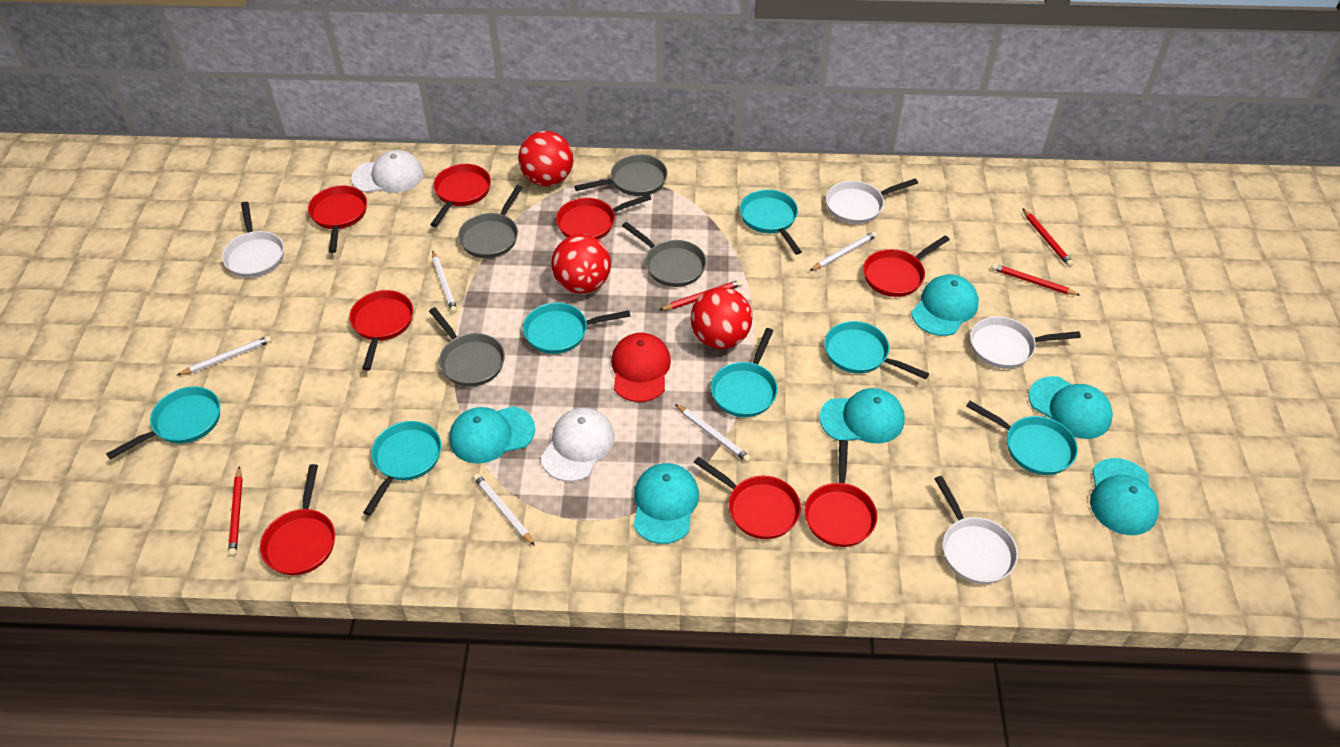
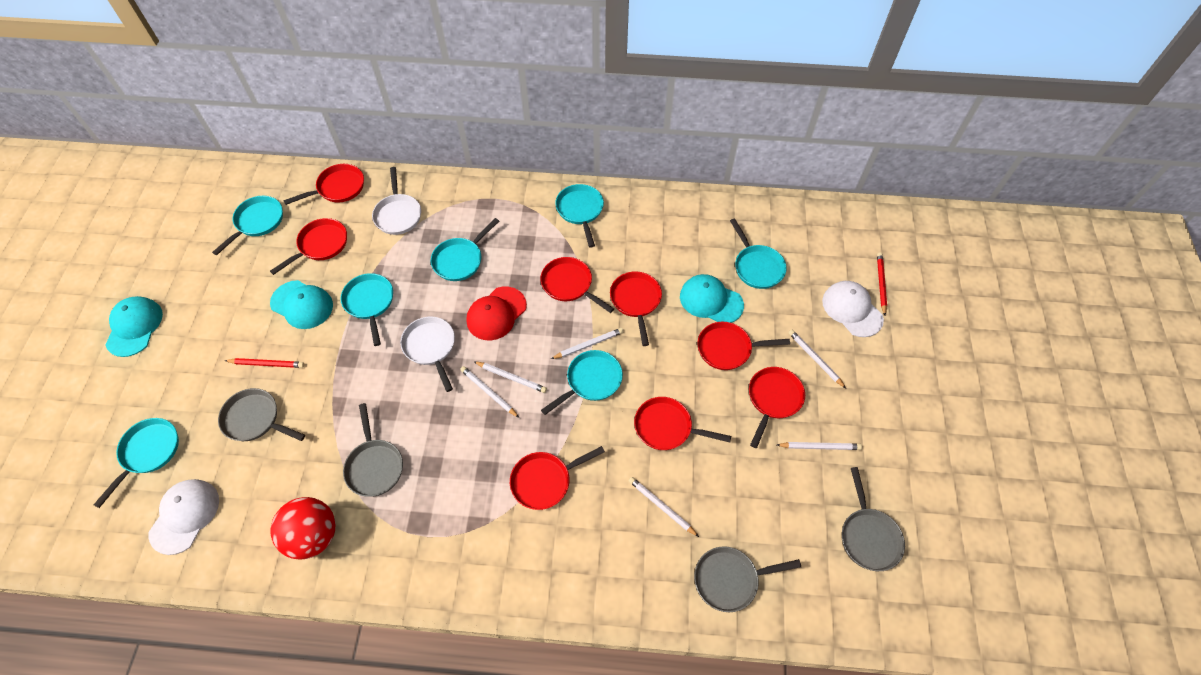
red ball: [518,131,573,186] [551,234,611,294] [690,287,753,349] = 3 -> [271,497,335,559] = 1
red pencil: [228,466,243,557] [660,280,743,310] [991,263,1081,296] [1022,208,1073,267] = 4 -> [224,358,304,368] [877,252,887,316] = 2
turquoise cap: [449,406,535,464] [633,463,699,544] [819,388,905,443] [911,274,979,336] [1028,376,1113,439] [1090,458,1159,535] = 6 -> [105,296,163,357] [270,280,333,329] [680,274,744,323] = 3
white pan: [222,202,284,278] [826,178,918,224] [935,476,1018,584] [970,316,1081,369] = 4 -> [372,167,421,235] [400,317,455,392] = 2
white pencil: [178,336,272,375] [432,250,457,313] [473,473,535,546] [675,404,751,463] [809,231,877,271] = 5 -> [460,366,519,418] [474,361,547,393] [551,328,624,359] [629,477,699,537] [777,442,862,450] [788,330,846,388] = 6

